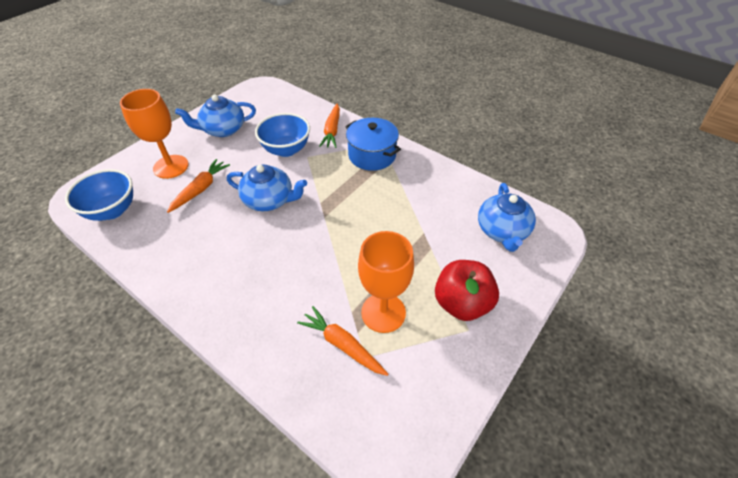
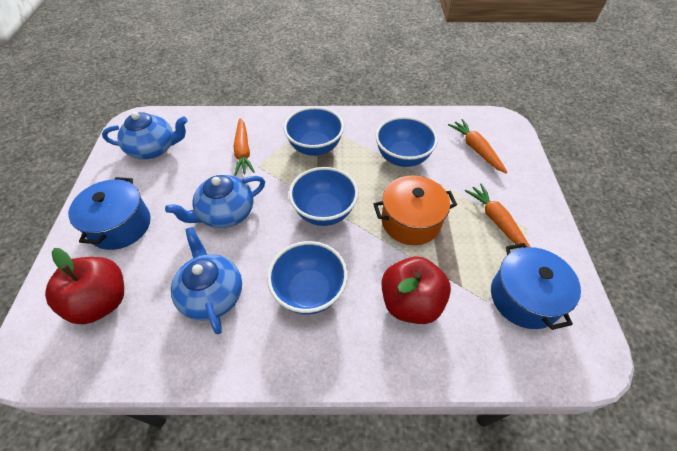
blue bowl: [65,169,133,221] [255,113,310,157] = 2 -> [267,241,348,315] [284,107,344,156] [289,167,358,226] [375,116,438,167] = 4
blue pot: [345,118,401,171] = 1 -> [68,177,151,250] [491,243,581,330] = 2
orange goblet: [120,89,189,179] [358,231,414,333] = 2 -> none = 0
orange pot: none = 0 -> [373,175,457,245] = 1
red apple: [435,260,499,321] = 1 -> [45,248,124,324] [382,257,451,324] = 2

